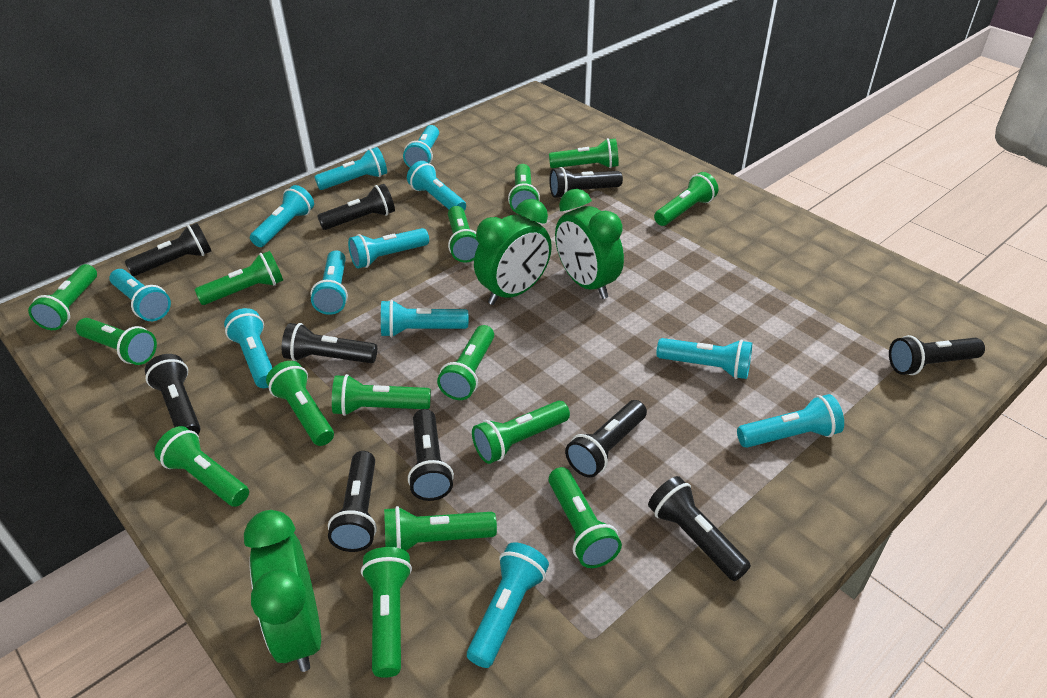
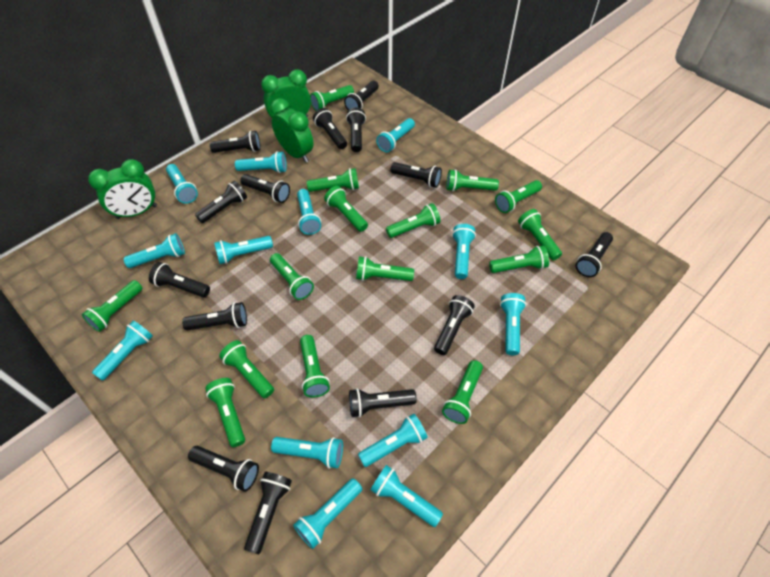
black flashlight: [125,223,211,276] [145,354,201,435] [282,323,377,363] [317,184,395,230] [328,451,377,552] [408,409,454,501] [549,167,623,198] [565,400,647,478] [648,476,751,581] [889,335,985,375] = 10 -> [149,262,210,298] [182,302,247,330] [188,446,259,492] [195,181,247,223] [210,131,261,153] [240,174,290,203] [244,472,292,554] [313,108,347,149] [344,81,379,110] [346,107,366,152] [349,388,417,418] [390,162,442,188] [434,295,475,355] [576,232,613,277] = 14
turquoise flashlight: [109,269,171,321] [224,308,272,388] [250,185,314,247] [311,250,348,315] [314,147,387,190] [348,228,429,269] [381,300,468,338] [403,125,439,168] [407,161,466,211] [467,542,549,668] [656,338,752,379] [737,394,844,448] = 12 -> [92,320,153,381] [124,233,185,268] [166,164,198,204] [214,236,273,264] [235,151,287,173] [271,437,343,469] [293,478,362,549] [297,189,321,235] [358,414,428,467] [371,465,443,527] [376,118,415,153] [452,224,476,279] [500,293,526,355] = 13

